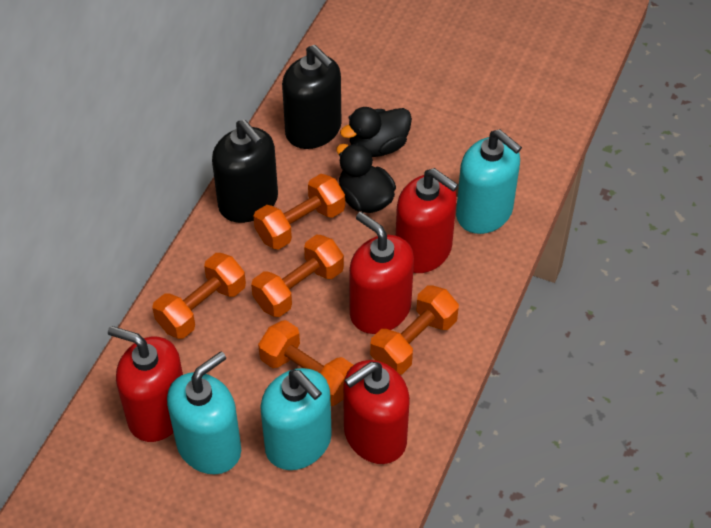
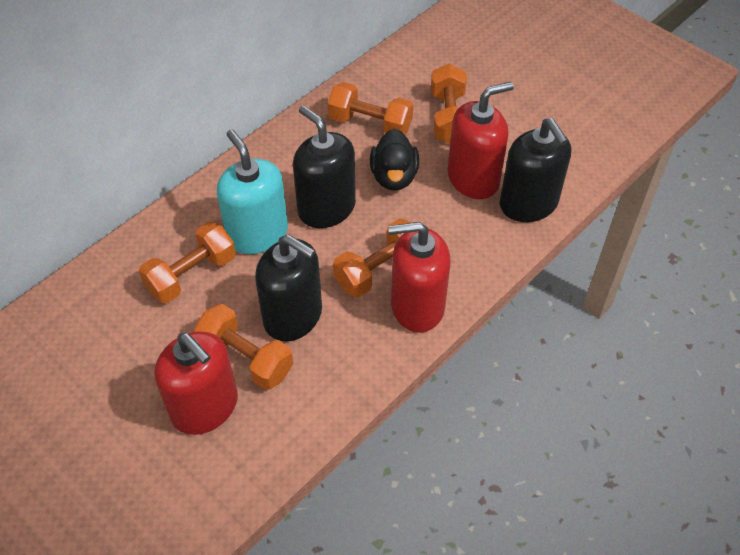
black duck: [336,144,396,213] [340,107,412,157] = 2 -> [370,128,419,191] = 1
black soap dispenser: [212,119,278,223] [282,45,341,149] = 2 -> [255,234,322,342] [293,105,356,228] [500,118,571,222] = 3
red soap dispenser: [108,326,183,442] [343,360,410,464] [349,212,414,334] [396,168,458,273] = 4 -> [155,331,238,435] [388,222,450,333] [447,82,514,199] = 3
turquoise soap dispenser: [167,352,241,474] [260,368,332,470] [456,129,522,234] = 3 -> [217,129,288,254] = 1

